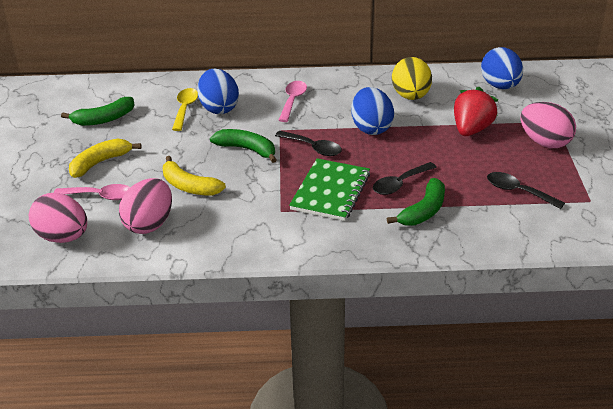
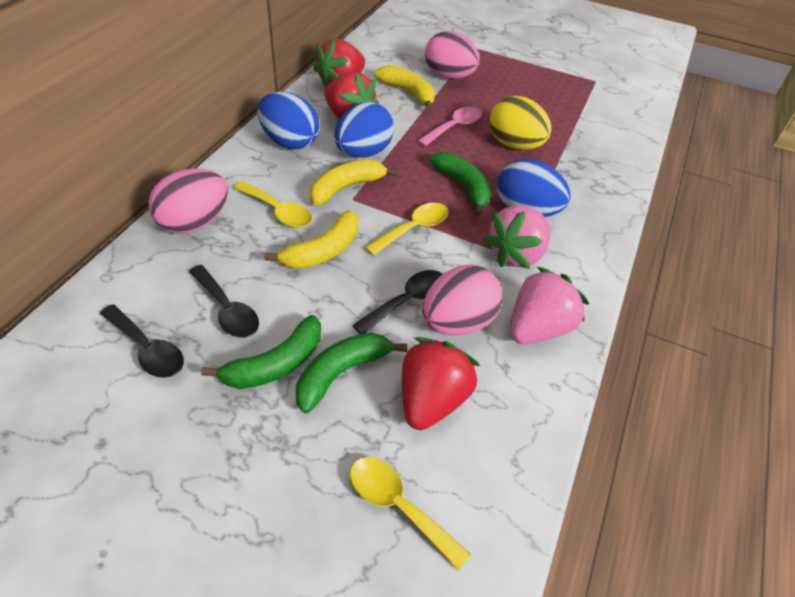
green notebook: [289,158,370,221] = 1 -> none = 0
pink spoon: [54,184,130,200] [279,81,307,122] = 2 -> [418,107,482,146] = 1
pink strawberry: none = 0 -> [483,205,550,269] [510,267,589,344] = 2
red strawberry: [454,87,498,136] = 1 -> [313,38,365,88] [324,72,379,119] [402,337,480,430] = 3
yellow banana: [69,139,142,178] [163,156,226,196] = 2 -> [265,210,359,269] [310,160,398,205] [374,65,435,110] = 3
yellow spoon: [172,88,198,131] = 1 -> [234,181,312,228] [350,457,471,570] [365,203,449,256] = 3

